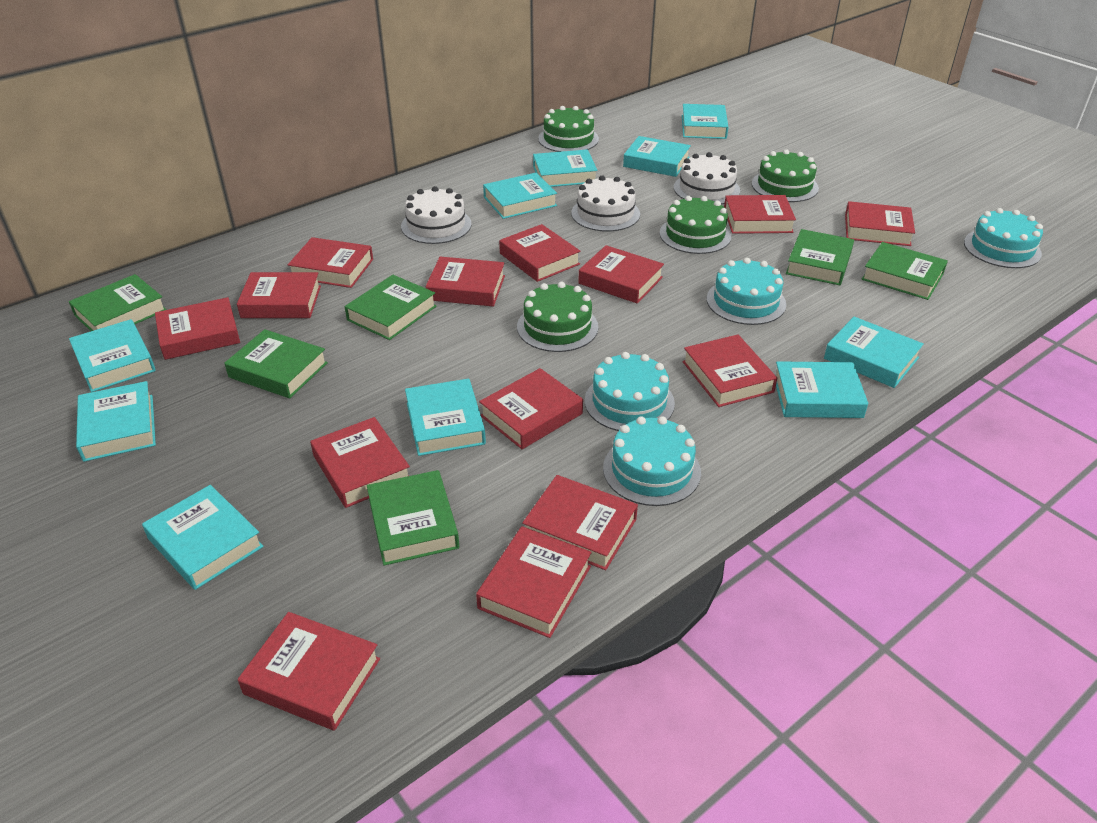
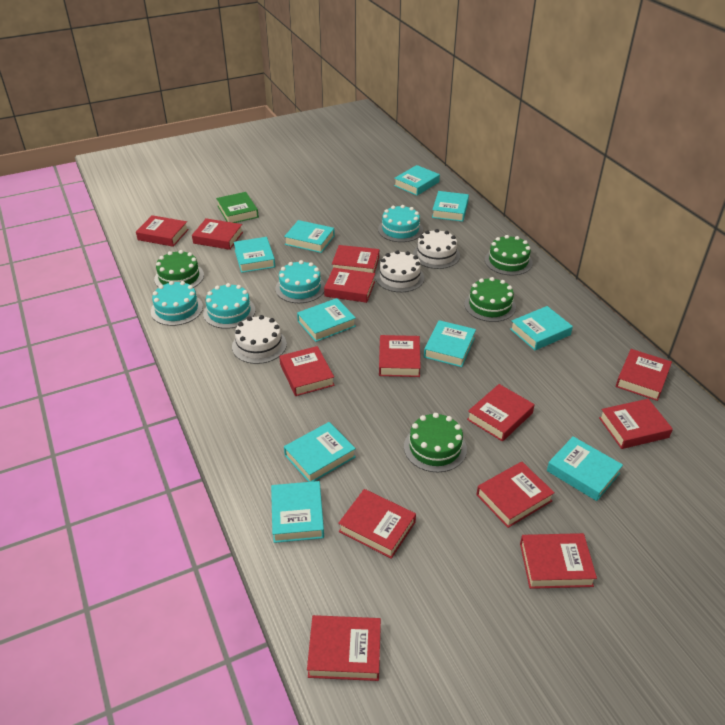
green book: [69,274,167,331] [225,329,328,398] [345,275,436,340] [367,470,459,566] [786,229,854,285] [862,242,948,300] = 6 -> [216,192,259,223] = 1
red book: [155,297,240,360] [237,272,321,318] [238,612,380,731] [288,237,373,288] [310,417,410,508] [426,257,505,307] [476,526,592,638] [479,368,583,449] [499,224,581,282] [522,475,638,570] [578,245,664,304] [682,335,777,407] [724,195,796,234] [845,201,915,246] = 14 -> [136,215,189,247] [192,218,243,250] [279,346,335,396] [307,615,381,681] [324,268,375,303] [332,245,379,273] [338,489,416,559] [379,335,421,377] [467,384,535,442] [476,462,555,528] [520,533,597,589] [599,399,673,449] [616,349,672,401] = 13

